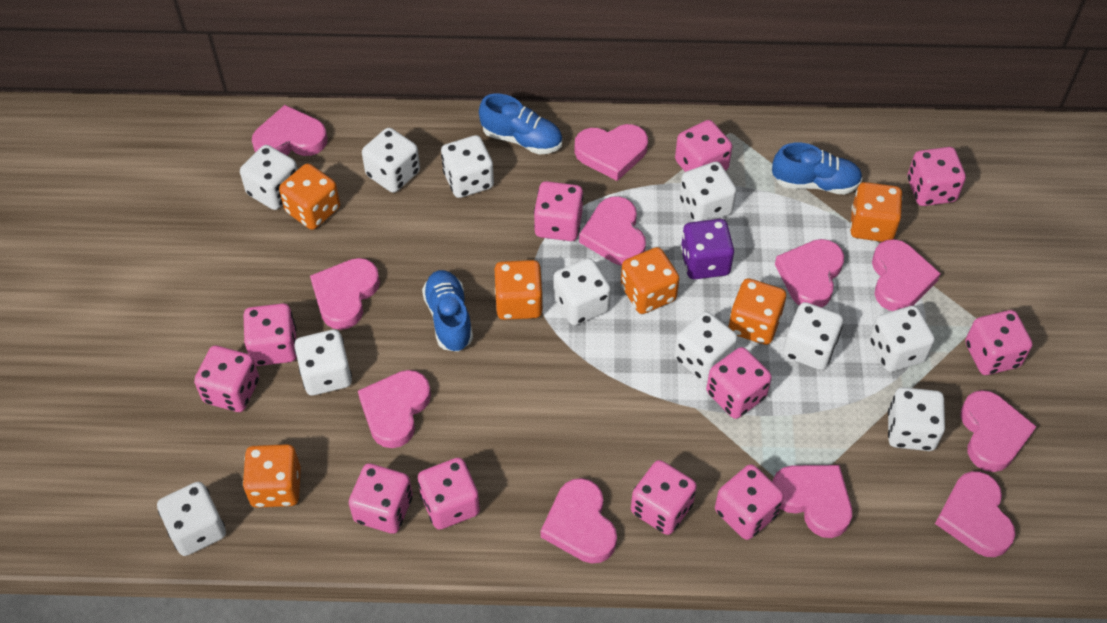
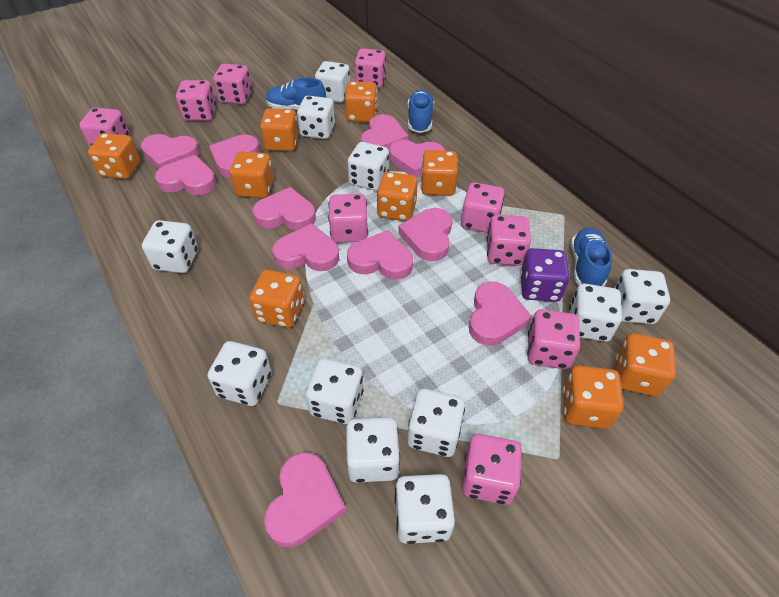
orange dice: [243,444,301,508] [279,163,340,230] [495,260,543,320] [621,247,679,314] [729,278,786,345] [850,182,903,242] = 6 -> [88,133,140,179] [230,151,274,198] [249,270,304,328] [260,108,299,151] [345,81,377,122] [377,172,418,221] [421,150,458,196] [562,365,623,429] [616,333,676,396] = 9
pink dice: [194,346,259,412] [244,303,297,366] [349,463,413,534] [418,458,480,530] [534,181,584,241] [631,460,697,535] [675,120,732,172] [706,347,772,419] [715,464,784,540] [908,147,966,206] [965,310,1032,375] = 11 -> [79,108,130,147] [176,80,216,121] [213,64,252,104] [328,194,368,243] [354,48,386,88] [461,182,505,233] [462,434,522,505] [486,215,531,266] [527,309,580,369] = 9

